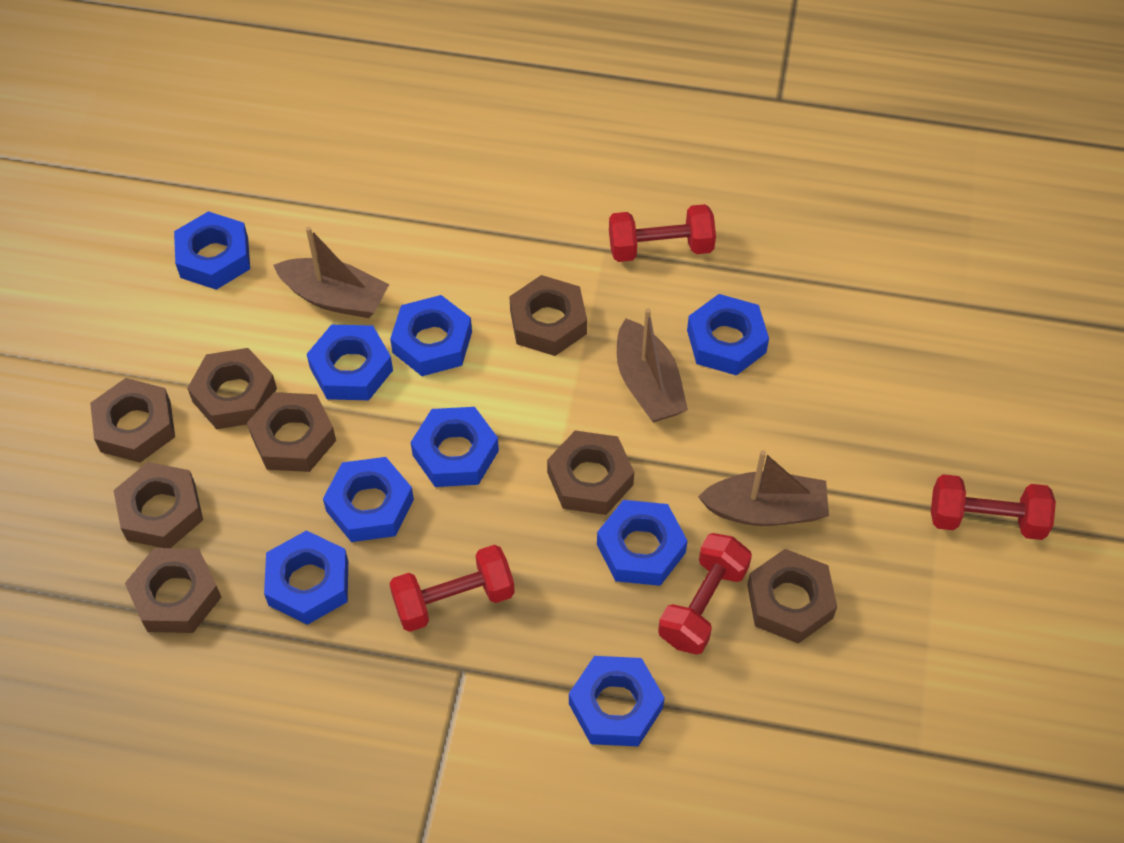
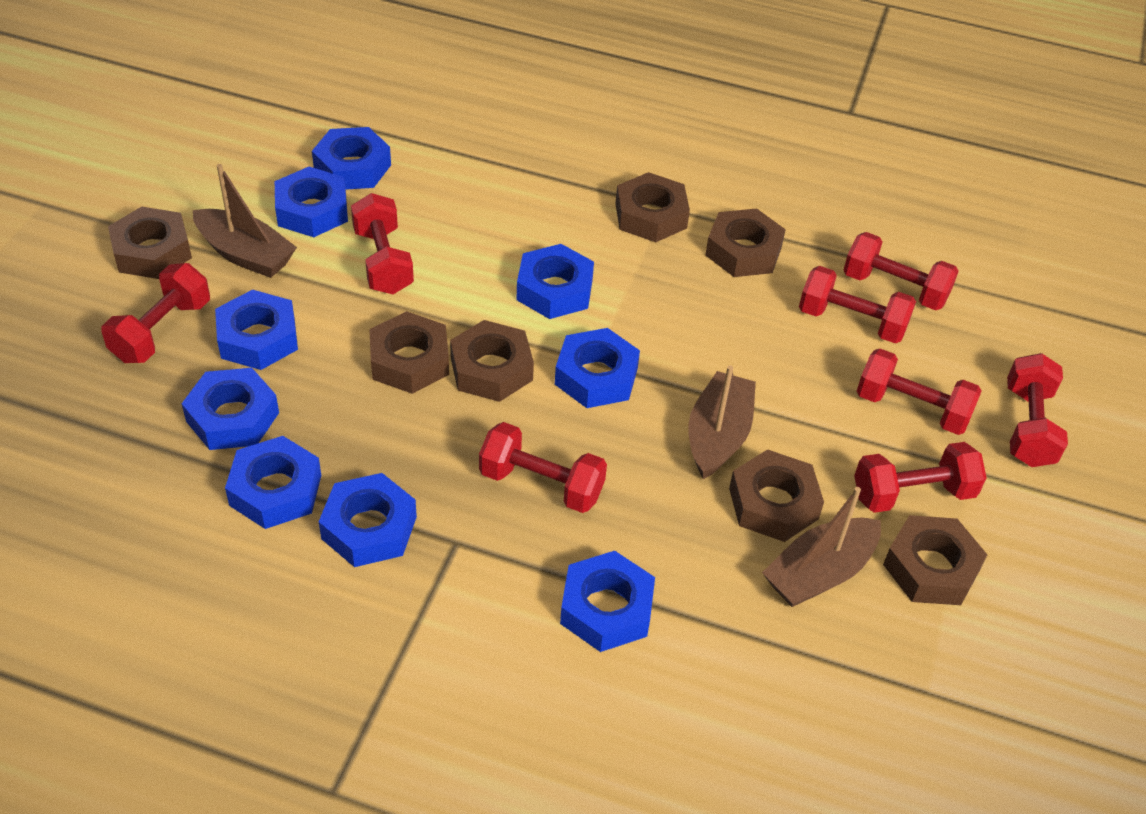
brown nut: [90,378,175,463] [113,462,203,548] [125,548,221,633] [187,348,277,429] [247,392,336,472] [509,275,587,356] [547,431,634,515] [747,549,837,644] = 8 -> [108,207,192,279] [369,311,449,394] [450,320,534,402] [615,172,690,242] [705,208,786,277] [729,449,824,542] [883,515,987,605] = 7
red dumbbell: [389,545,515,632] [609,204,716,262] [658,533,752,655] [931,474,1056,540] = 4 -> [102,263,210,363] [351,193,414,294] [479,422,607,513] [799,266,916,343] [843,232,959,310] [854,442,987,513] [857,349,982,435] [1007,353,1068,467] = 8

